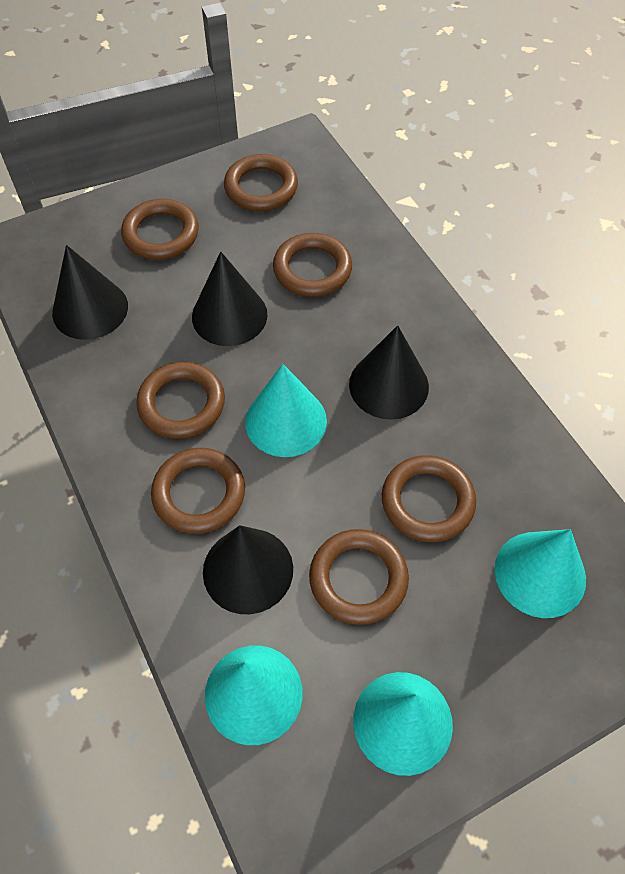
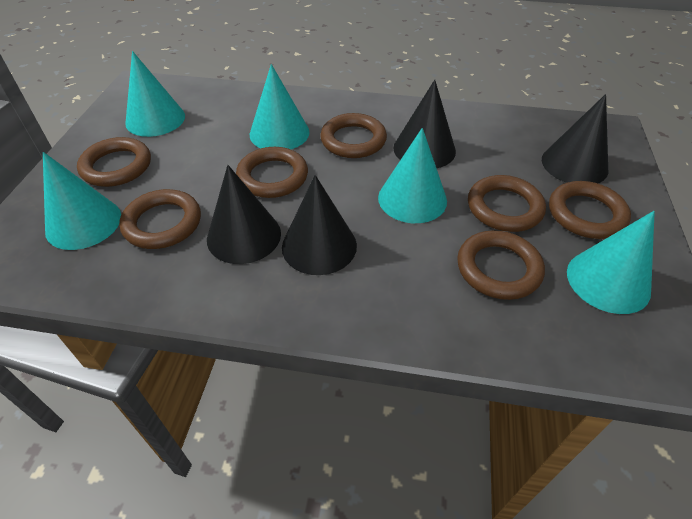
turquoise cone: [205,646,302,745] [245,364,327,457] [353,672,453,776] [495,529,586,618] = 4 -> [43,152,121,250] [125,51,185,137] [250,64,310,149] [378,128,447,223] [567,211,655,314] = 5

